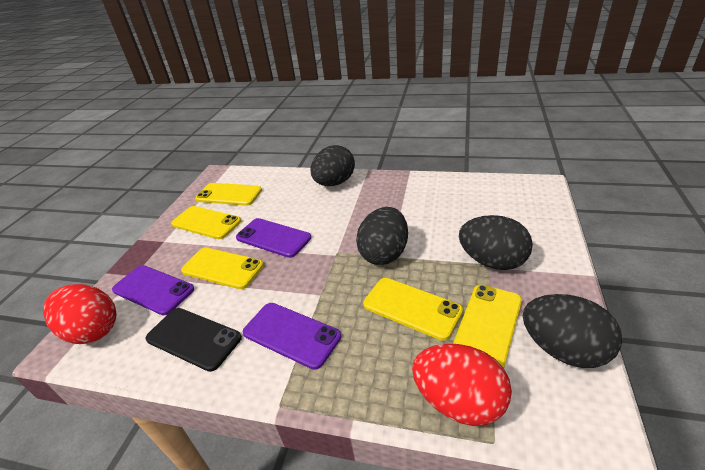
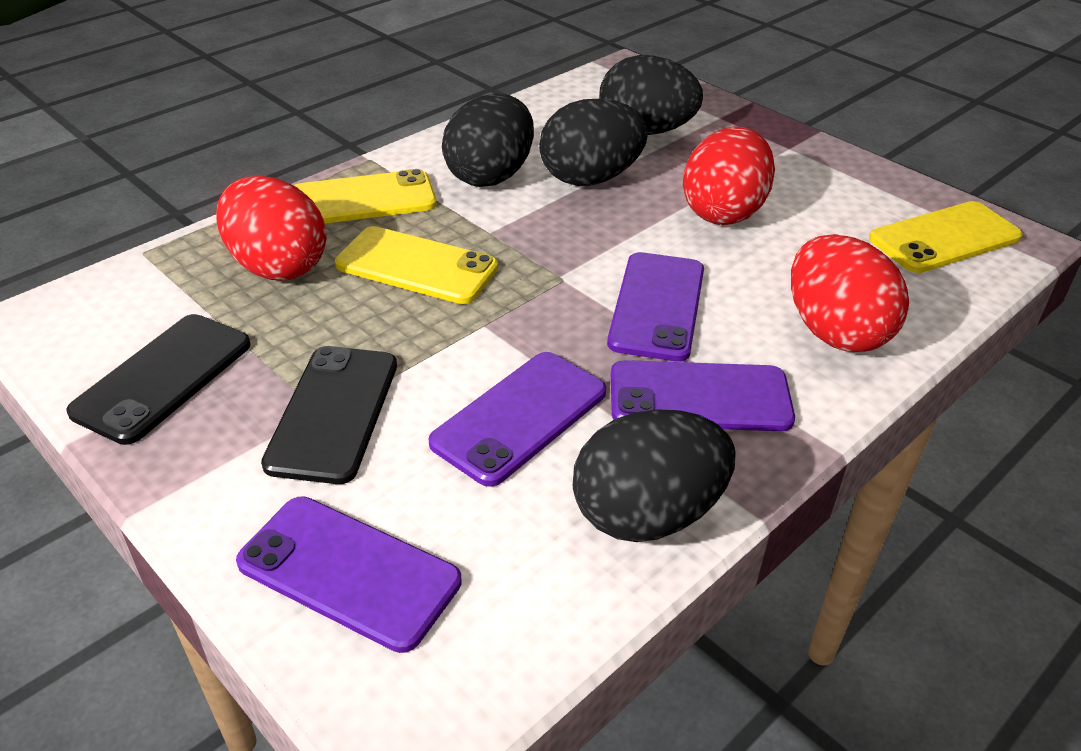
black phone: [145,308,242,372] = 1 -> [66,314,251,445] [261,346,397,484] = 2
purple phone: [112,265,194,316] [236,218,311,258] [243,303,341,370] = 3 -> [236,496,462,653] [429,352,606,487] [607,252,704,362] [611,360,795,431] = 4
red egg: [43,284,117,344] [412,344,512,426] = 2 -> [216,176,327,280] [683,127,775,225] [791,234,909,352] = 3
yellow phone: [171,206,241,239] [181,247,264,289] [195,183,262,206] [363,278,463,341] [453,285,522,368] = 5 -> [293,169,436,223] [335,226,498,304] [869,201,1022,273] = 3

